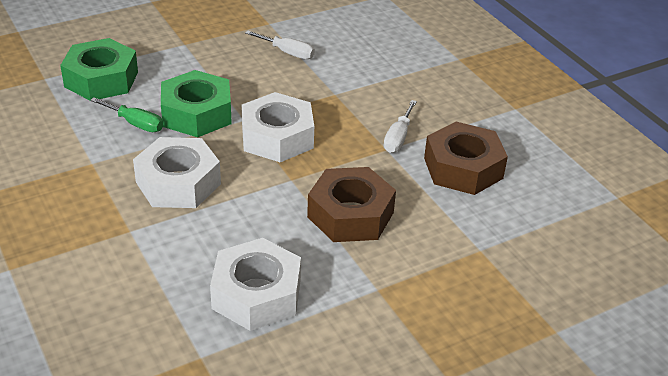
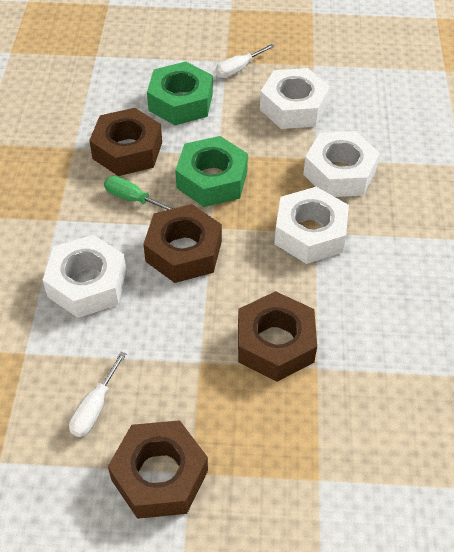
brown nut: [307,167,396,242] [424,122,508,195] = 2 -> [89,108,162,176] [108,420,208,519] [143,204,222,283] [238,291,317,382] = 4
white nut: [133,137,221,208] [210,238,301,331] [242,92,314,162] = 3 -> [43,235,127,318] [260,68,330,129] [274,187,349,264] [303,131,380,197] = 4

